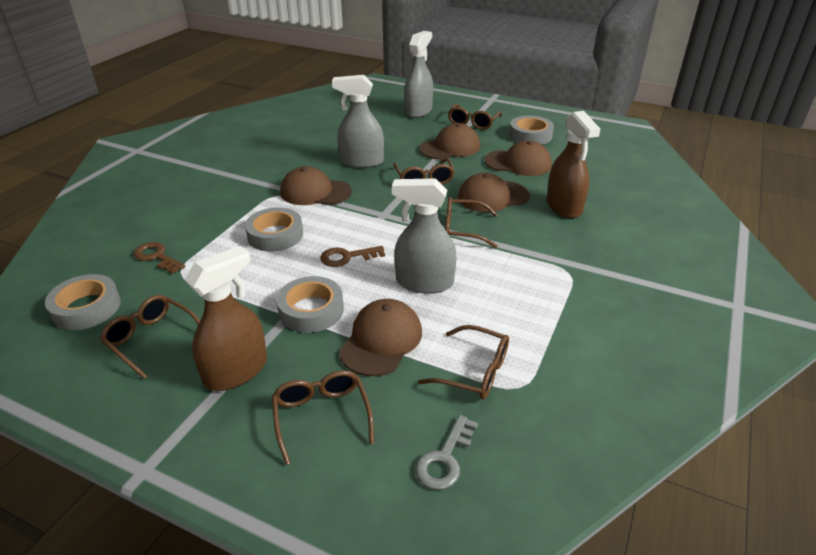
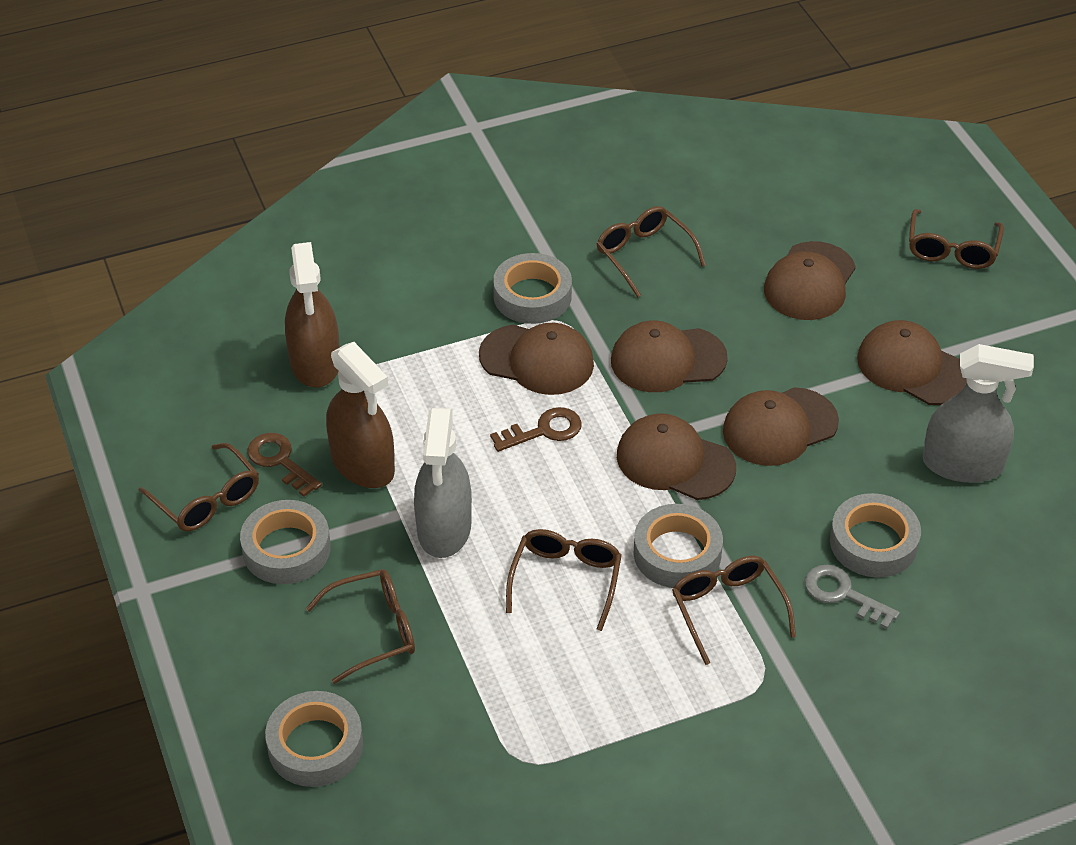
brown cap: [280,166,352,205] [339,299,422,376] [419,123,480,160] [458,173,530,212] [484,141,552,176] = 5 -> [479,323,594,395] [611,320,728,392] [617,413,736,500] [723,387,839,466] [764,241,856,320] [857,320,967,405] = 6
grey spray bottle: [332,75,384,168] [392,178,457,294] [404,31,433,118] = 3 -> [414,408,472,558] [923,344,1034,483] = 2
grey tape: [45,274,121,330] [245,207,303,252] [277,276,344,333] [509,115,554,145] = 4 -> [240,500,331,584] [265,691,363,787] [493,253,572,324] [633,504,723,588] [830,493,921,577] = 5

